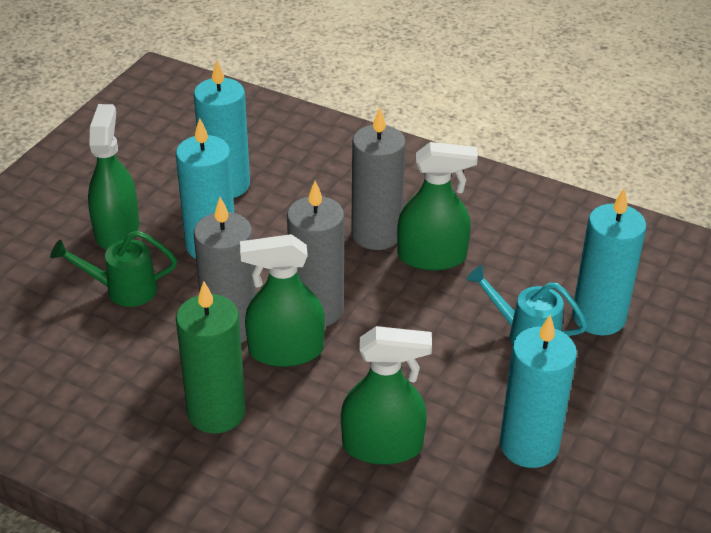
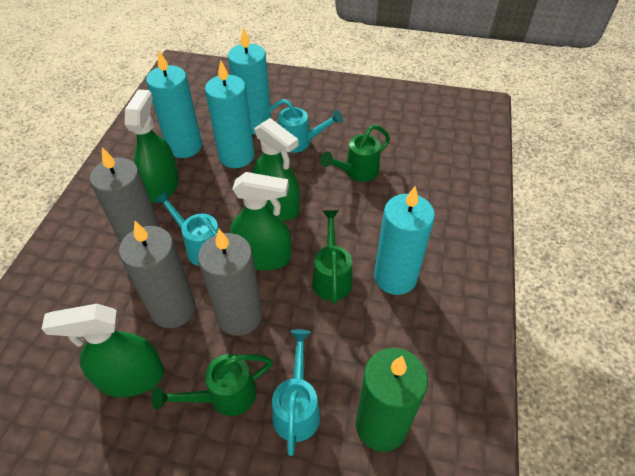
green watering can: [50,230,177,307] = 1 -> [151,354,273,416] [312,210,352,304] [320,125,390,182] = 3
turquoise watering can: [467,265,588,344] = 1 -> [154,191,219,266] [262,99,343,153] [272,329,320,456] = 3

